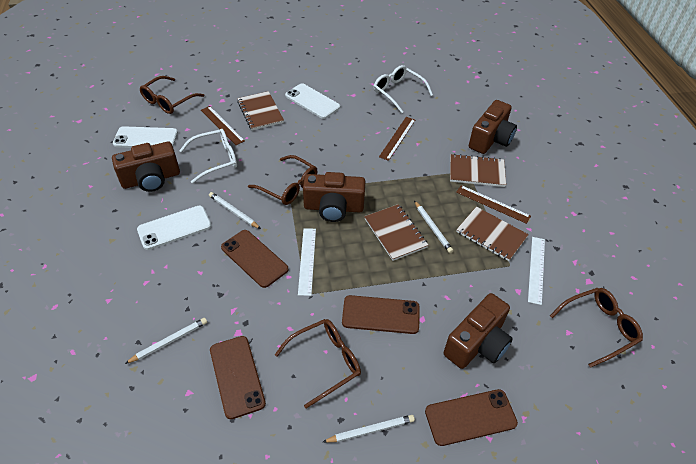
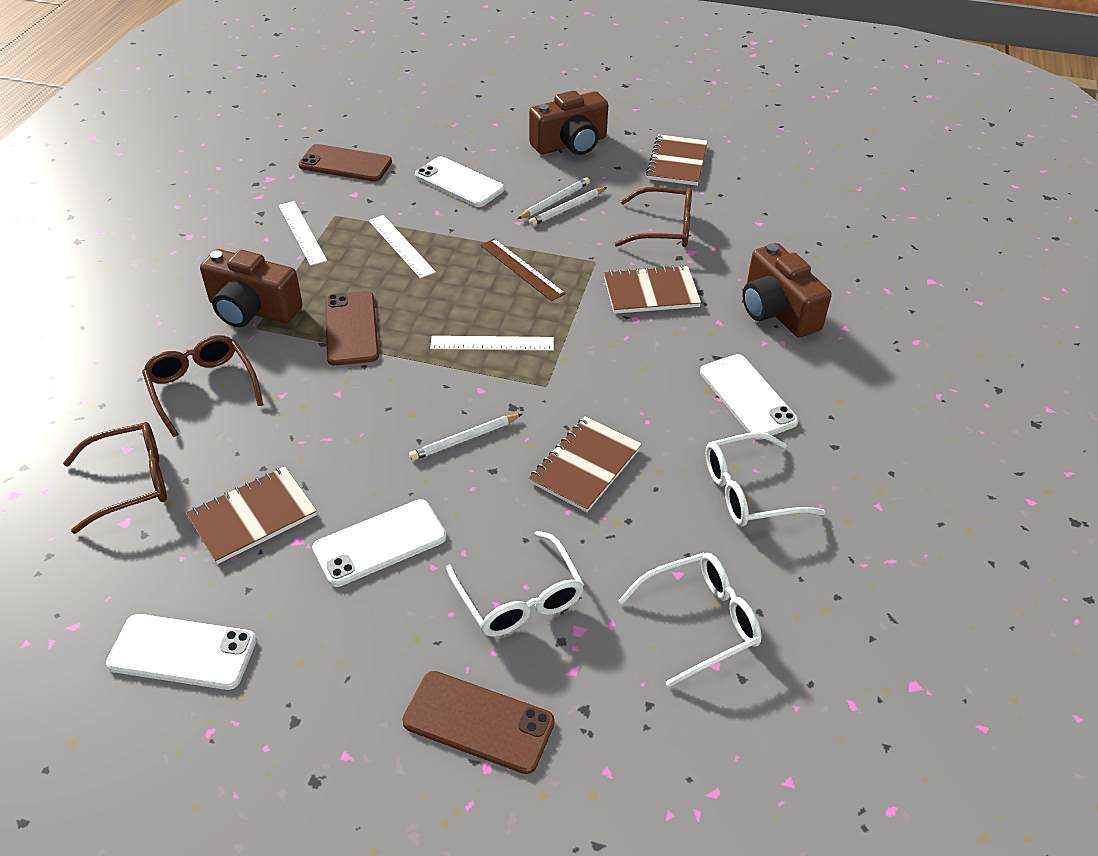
brown camera: [112,142,180,192] [303,172,365,222] [444,293,513,369] [469,100,517,154] = 4 -> [200,249,303,327] [529,91,608,155] [742,243,832,338] = 3
brown glasses: [140,76,204,114] [248,155,318,205] [275,319,361,409] [550,288,643,368] = 4 -> [63,422,167,534] [142,335,263,437] [614,187,692,247] = 3
brown phone: [210,336,266,419] [221,230,288,288] [342,295,420,334] [425,389,518,446] = 4 -> [298,144,392,182] [325,291,379,366] [402,671,555,774] = 3
brown ruler: [201,106,245,145] [379,117,415,161] [456,185,531,224] = 3 -> [481,239,566,301] = 1
white glasses: [179,129,237,183] [374,65,433,113] = 2 -> [446,531,584,637] [618,552,762,688] [706,432,825,527] = 3
white pencil: [125,318,207,364] [209,192,261,229] [323,415,415,443] [414,201,453,253] = 4 -> [409,414,522,461] [517,177,590,219] [529,187,607,226] = 3
white phone: [113,126,178,148] [137,206,211,250] [285,83,340,119] = 3 -> [106,614,257,690] [312,499,447,587] [415,156,504,207] [700,354,798,440] = 4
white ruler: [298,228,316,296] [528,237,545,305] = 2 -> [278,201,327,266] [368,215,436,279] [430,336,554,351] = 3

